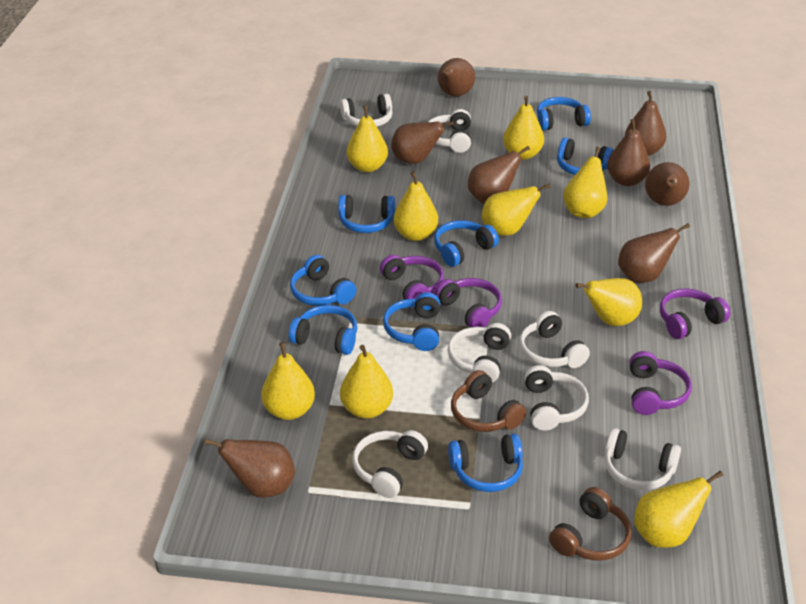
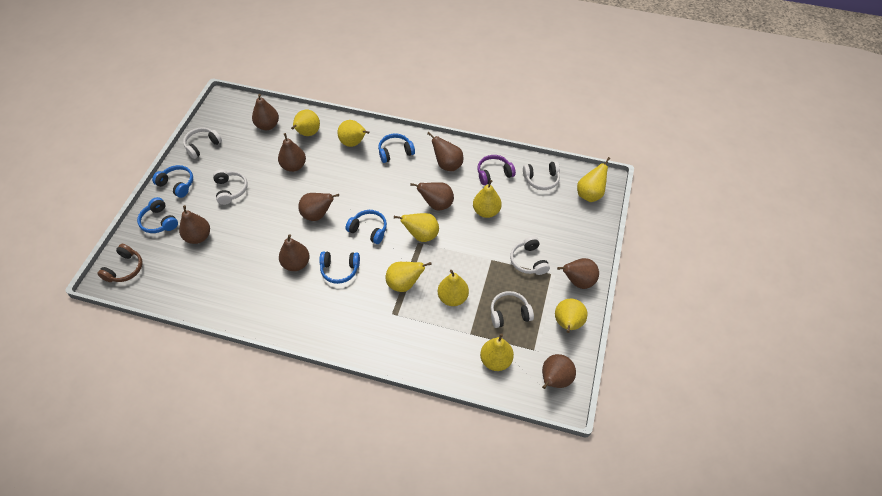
blue headphones: [289,305,357,355] [290,255,356,306] [338,195,395,233] [383,292,440,351] [434,220,499,267] [448,434,523,492] [537,97,591,130] [557,137,614,175] = 8 -> [137,197,178,233] [152,165,193,198] [319,251,360,284] [346,210,387,244] [378,133,415,163] = 5
brown headphones: [451,370,526,432] [549,487,632,560] = 2 -> [97,244,142,282] = 1
brown pear: [205,439,295,498] [391,121,453,164] [438,58,475,97] [468,146,530,204] [607,119,650,186] [618,223,690,283] [625,91,666,156] [645,162,689,206] = 8 -> [179,205,210,244] [252,94,279,130] [278,133,306,172] [279,234,310,271] [298,193,339,221] [410,182,454,210] [427,132,463,171] [542,354,576,389] [557,258,599,289] = 9
purple headphones: [380,255,444,300] [434,278,502,327] [630,351,692,415] [660,288,731,339] = 4 -> [478,155,516,185] = 1
white headphones: [340,94,393,127] [352,430,428,498] [429,109,471,153] [448,323,511,382] [519,311,590,368] [524,365,589,431] [605,428,681,490] = 7 -> [183,127,222,159] [213,169,247,205] [491,291,534,328] [510,236,550,275] [523,161,560,190] = 5

